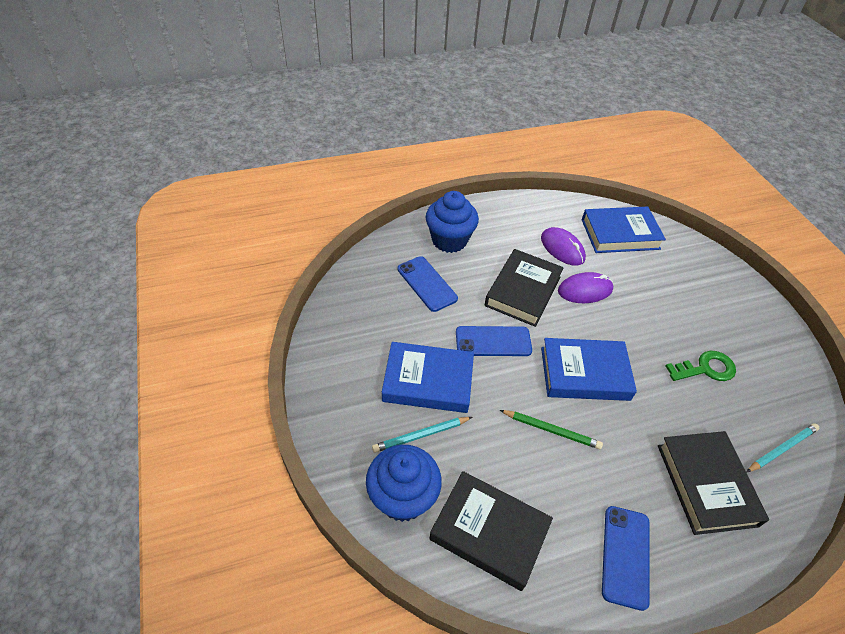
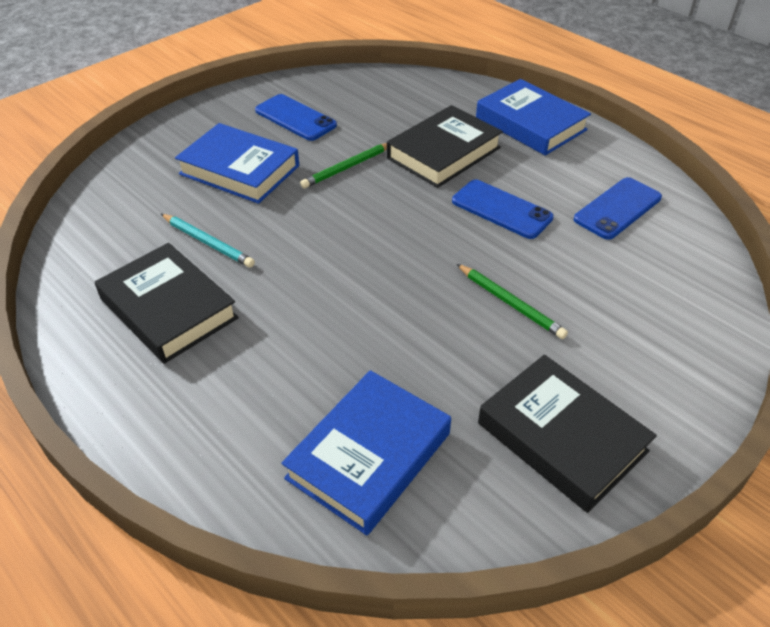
blue cupcake: [366,445,442,522] [425,191,479,253] = 2 -> none = 0
green key: [665,351,736,381] = 1 -> none = 0
green pencil: [500,410,603,449] = 1 -> [300,143,387,188] [457,264,568,339] = 2
purple mouse: [541,227,586,266] [558,272,613,303] = 2 -> none = 0
turquoise pencil: [372,417,472,453] [747,423,819,472] = 2 -> [161,214,255,268] = 1

